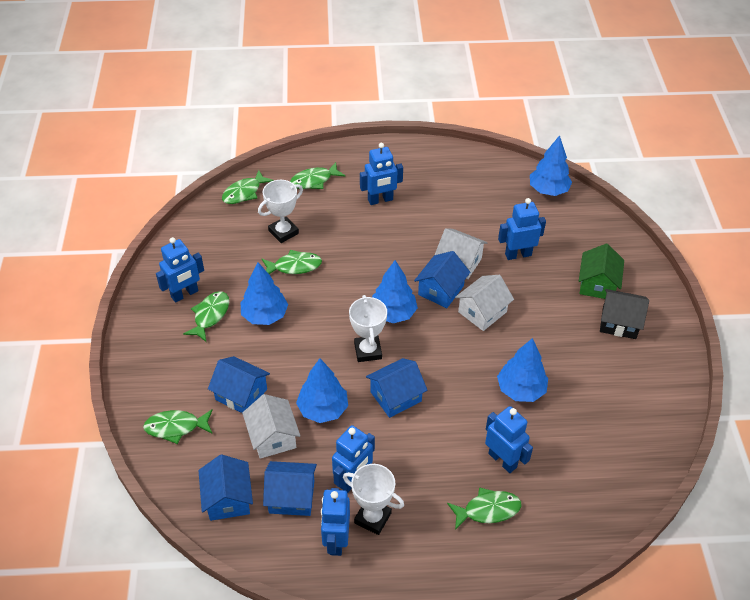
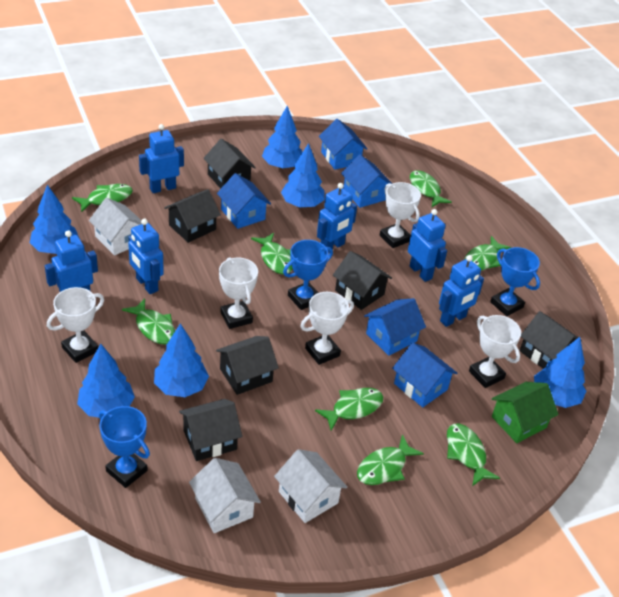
black house: [600,289,649,339] = 1 -> [164,189,221,243] [179,399,242,461] [203,139,256,189] [216,336,279,395] [333,251,392,310] [520,311,582,369] = 6
blue tree: [241,262,288,325] [296,358,348,423] [372,260,418,323] [497,338,548,402] [530,135,572,196] = 5 -> [30,185,79,254] [77,344,135,418] [154,324,209,397] [262,106,303,169] [281,143,325,208] [534,337,586,408] = 6
blue trophy: none = 0 -> [99,406,150,488] [283,240,333,310] [490,247,540,316] = 3
green fish: [143,409,213,444] [183,291,229,342] [222,170,274,204] [262,250,322,274] [290,162,346,189] [447,487,521,530] = 6 -> [72,184,133,213] [122,298,175,345] [251,233,293,274] [315,388,383,431] [357,434,424,485] [410,170,452,207] [447,424,500,486] [464,236,511,270] = 8
white trophy: [258,180,303,243] [343,464,404,535] [349,295,387,362] = 3 -> [47,287,104,363] [219,257,258,329] [300,292,354,365] [380,182,421,248] [469,315,521,388] = 5

